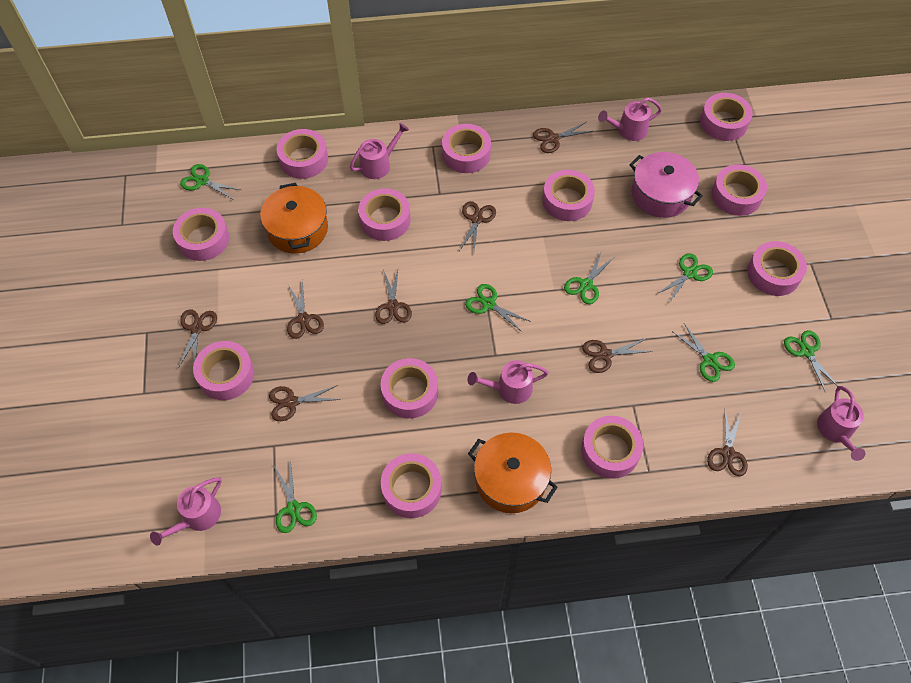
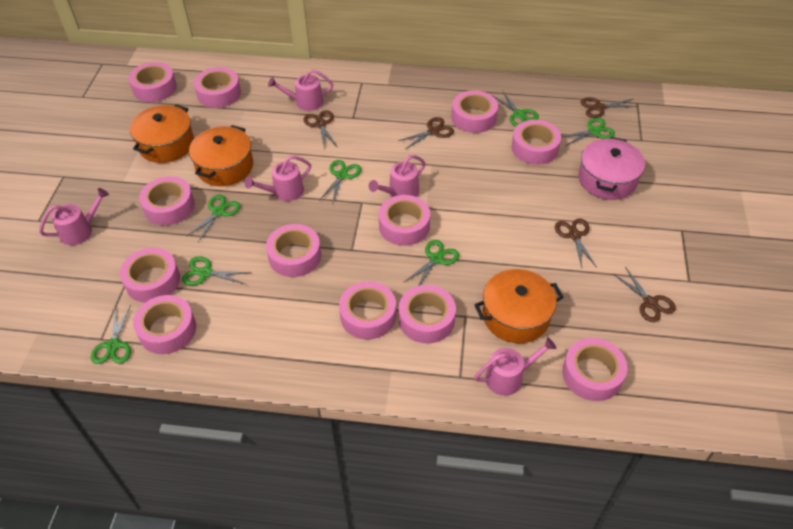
brown scissors: [178,309,217,368] [269,385,340,421] [287,280,324,339] [375,269,412,324] [460,201,496,251] [533,122,592,153] [582,338,653,373] [707,411,748,476] = 8 -> [303,110,337,147] [398,117,454,149] [555,219,597,268] [581,97,638,118] [613,267,676,322] = 5
orange pot: [260,183,328,254] [468,432,557,513] = 2 -> [130,104,194,163] [189,125,253,186] [474,269,564,343] = 3

